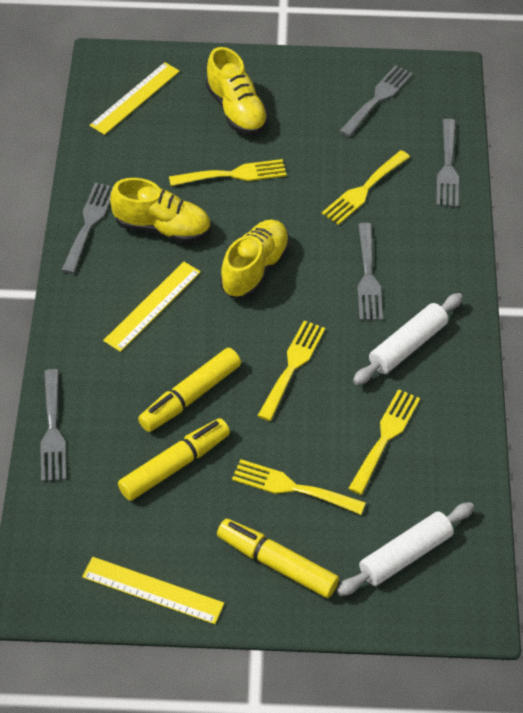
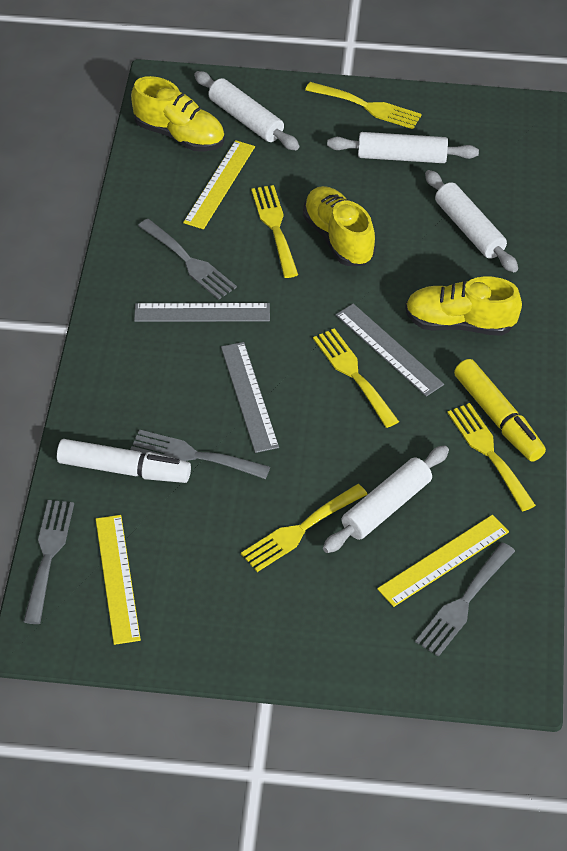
grey fork: [40,369,66,482] [61,183,113,274] [339,65,413,137] [357,223,383,320] [436,119,459,207] = 5 -> [23,500,74,624] [130,429,270,479] [138,219,237,300] [415,543,515,657] = 4
grey ruler: none = 0 -> [134,303,270,322] [221,342,279,453] [336,304,444,397] = 3
white marker: none = 0 -> [57,439,191,483] = 1
white rolling pin: [337,502,474,596] [353,293,463,385] = 2 -> [194,71,299,150] [323,445,449,553] [327,132,479,163] [425,170,518,272] = 4
yellow marker: [118,418,230,501] [138,348,241,432] [217,519,339,598] = 3 -> [454,359,546,462] = 1

